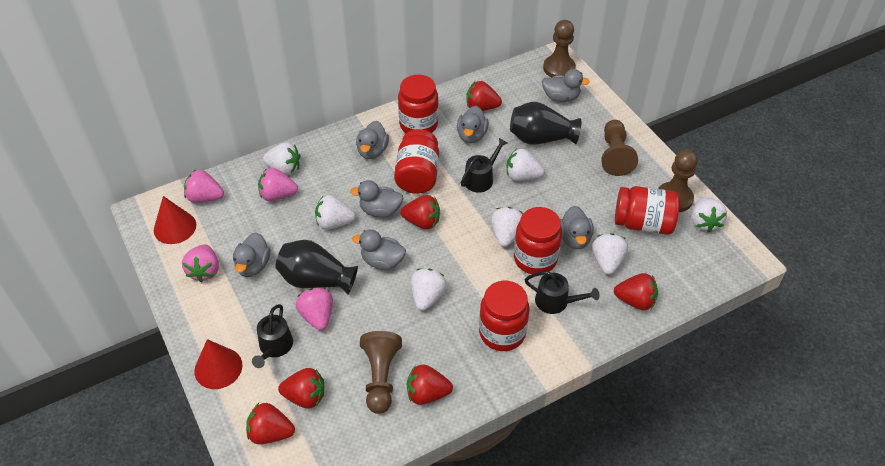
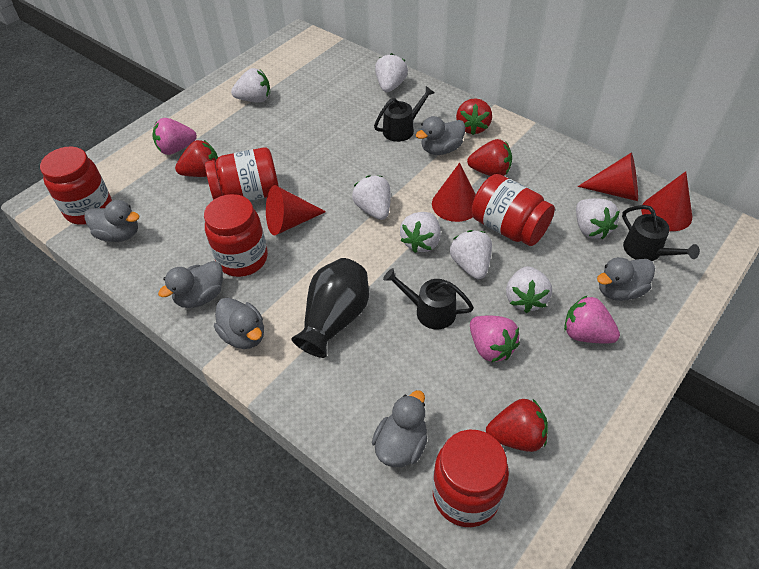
black vase: [275,240,358,294] [510,102,581,144] = 2 -> [291,258,369,358] = 1
brown pawn: [360,331,402,414] [543,20,576,77] [601,120,638,176] [658,150,698,212] = 4 -> none = 0
grey duck: [233,232,270,277] [350,180,403,218] [352,229,406,270] [356,121,389,159] [457,106,489,143] [542,69,590,102] [560,206,594,249] = 7 -> [84,200,139,242] [158,261,223,308] [214,298,264,349] [372,390,427,467] [416,116,466,155] [597,257,655,301] = 6
pink strawberry: [182,244,219,282] [184,170,224,203] [258,168,298,201] [296,287,333,330] = 4 -> [152,118,197,155] [470,316,520,362] [564,295,620,343] = 3
red cone: [154,196,196,244] [194,339,242,389] = 2 -> [266,185,326,235] [432,163,476,222] [578,152,638,201] [641,171,692,231] = 4
red strawberry: [246,403,295,444] [278,368,324,408] [401,195,440,229] [407,364,453,405] [466,81,502,111] [614,273,658,310] = 6 -> [175,140,218,177] [456,98,492,135] [467,139,512,176] [486,399,548,452] = 4

